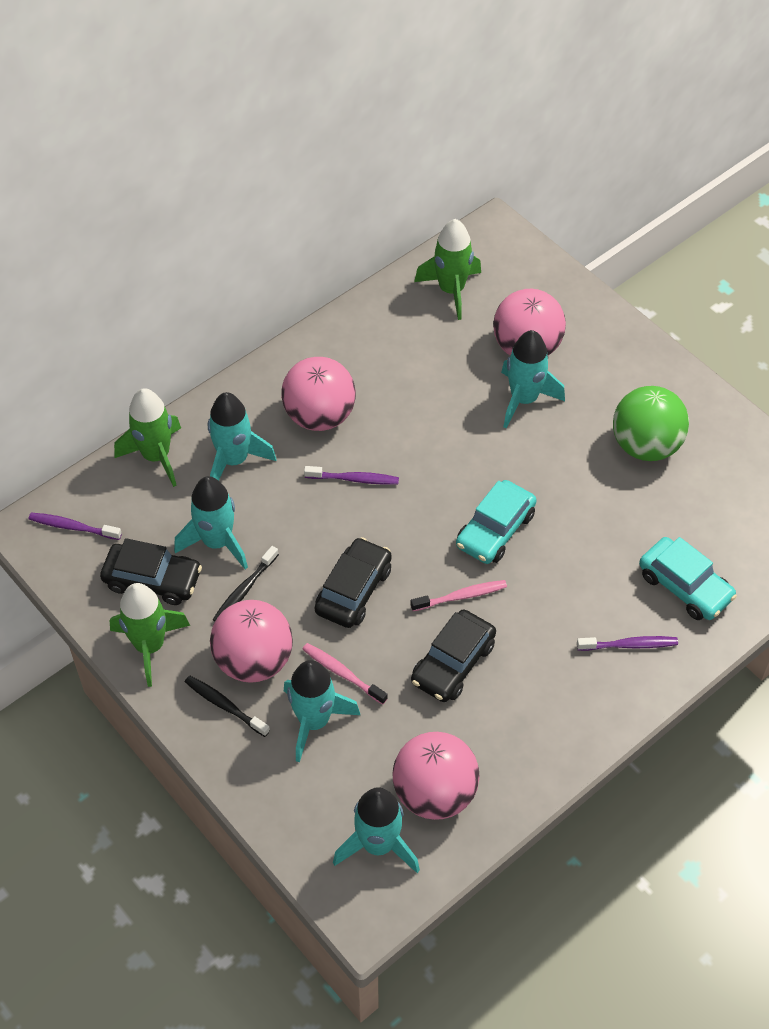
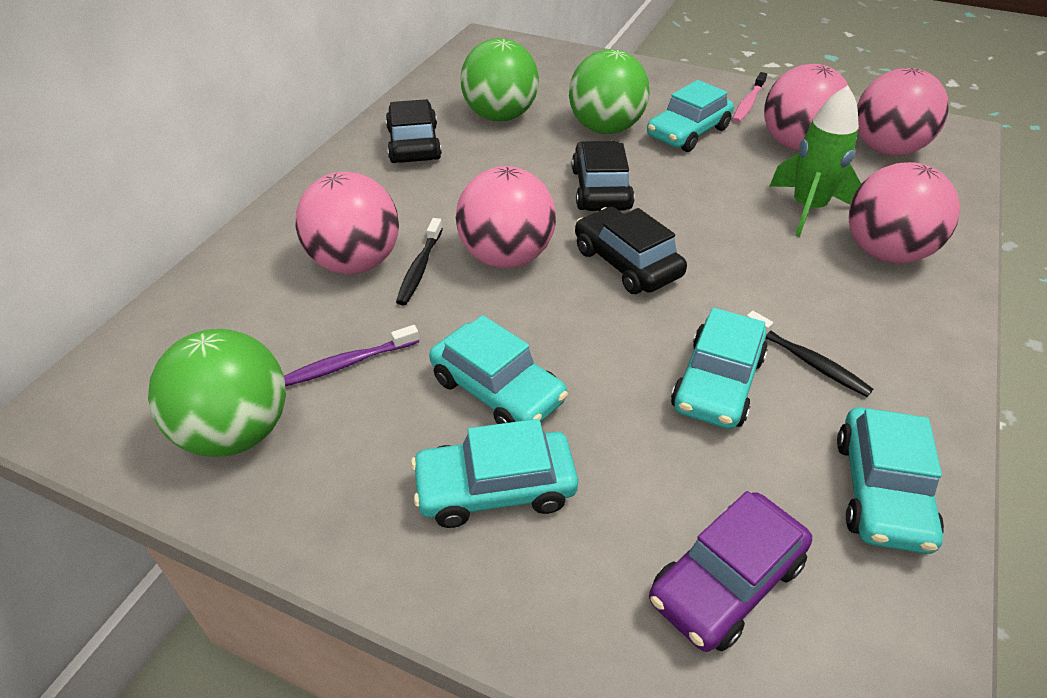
green ball: [613,386,689,461] = 1 -> [148,329,286,457] [460,38,539,121] [569,49,650,134] = 3
green rocket: [110,583,190,687] [114,388,181,487] [414,219,481,320] = 3 -> [770,86,861,237] = 1
pink ball: [210,600,293,683] [281,357,356,431] [393,732,480,820] [493,289,566,356] = 4 -> [295,172,399,274] [456,166,556,268] [764,64,850,150] [849,162,960,263] [857,68,949,156] = 5
pink toothbrush: [302,643,388,705] [410,580,507,611] = 2 -> [732,72,767,123] = 1
purple car: none = 0 -> [649,491,812,652] = 1
purple toothbrush: [29,513,122,540] [304,466,399,485] [577,636,678,651] = 3 -> [284,325,419,386] = 1
turquoise car: [456,480,536,564] [639,537,737,620] = 2 -> [411,419,578,528] [429,315,568,424] [647,80,734,152] [671,308,768,429] [837,407,944,554] = 5
turquoise rocket: [174,476,248,569] [208,392,276,481] [284,660,360,762] [333,787,420,873] [501,330,565,429] = 5 -> none = 0

